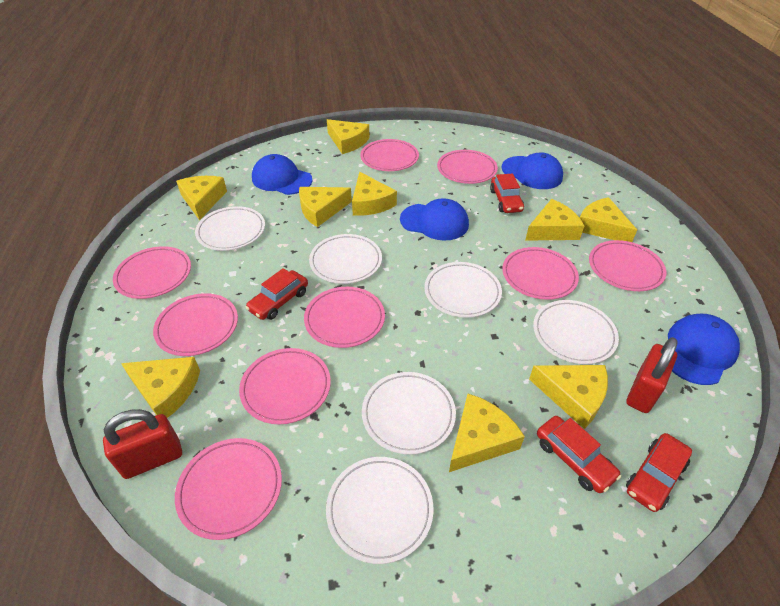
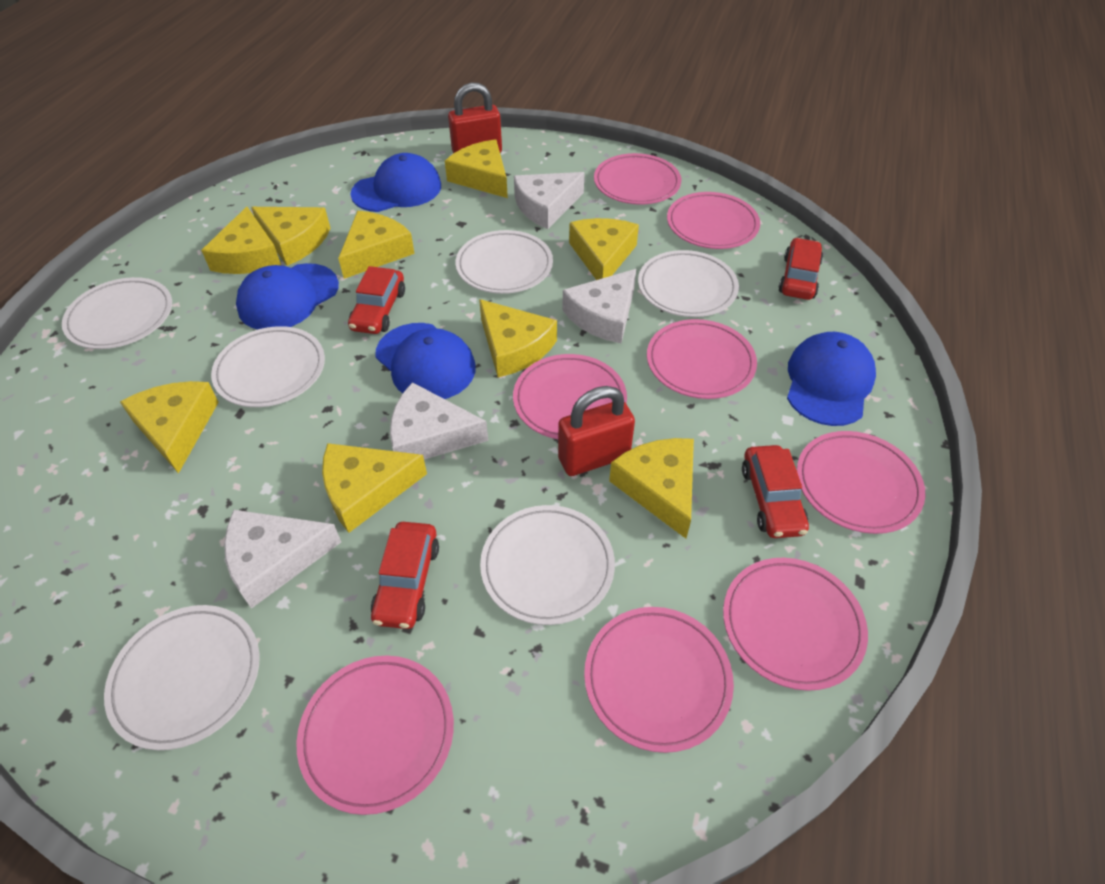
pink plate: [113,246,191,299] [153,293,238,356] [175,438,282,540] [239,348,331,424] [304,287,385,348] [361,139,419,171] [437,150,498,184] [502,247,579,300] [589,240,666,291] = 9 -> [297,656,454,815] [513,354,627,439] [584,607,734,753] [594,153,681,205] [647,319,757,399] [667,192,760,249] [723,558,868,691] [797,431,925,534] = 8
white cheese: none = 0 -> [224,510,341,609] [390,382,488,460] [514,172,585,229] [562,269,636,343] = 4

